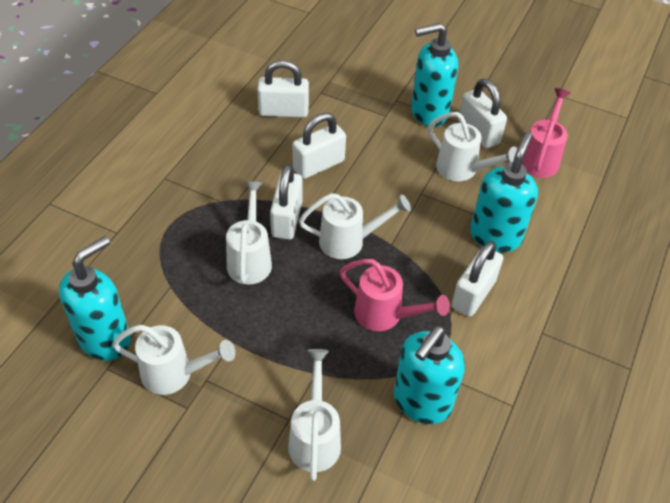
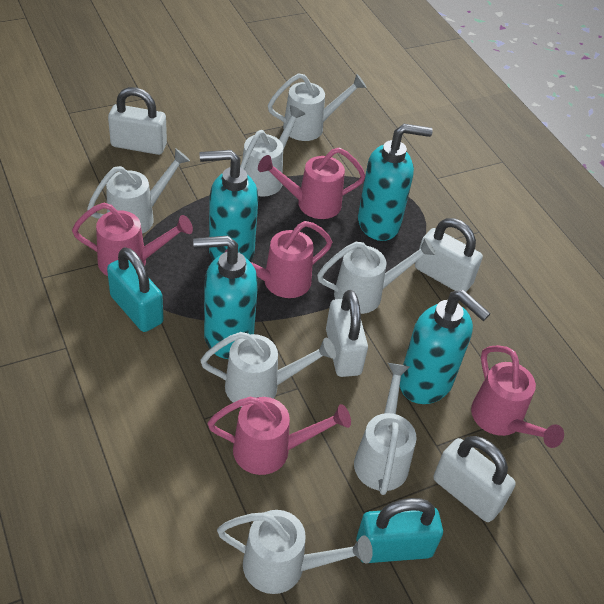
pink watering can: [340,259,450,331] [522,88,571,178] = 2 -> [72,203,193,276] [208,396,351,475] [225,221,332,298] [258,148,365,219] [471,345,564,448] = 5
turquoise padlock: none = 0 -> [107,247,164,332] [356,498,443,563] = 2
white padlock: [257,60,309,118] [270,164,302,240] [293,113,346,179] [452,241,503,317] [458,79,507,148] = 5 -> [108,87,167,155] [326,290,368,377] [415,218,483,292] [433,436,516,522] = 4
white watering can: [112,325,235,395] [226,181,272,284] [288,349,341,481] [299,193,411,259] [428,112,517,181] = 5 -> [87,148,190,234] [200,332,336,407] [217,510,373,594] [240,105,305,197] [268,73,367,141] [317,238,436,314] [354,363,416,495] = 7

